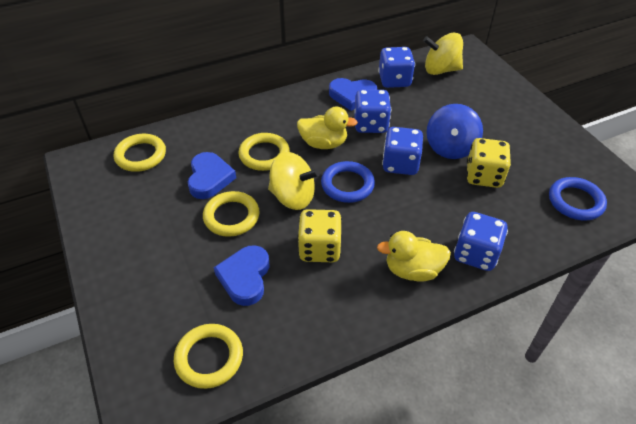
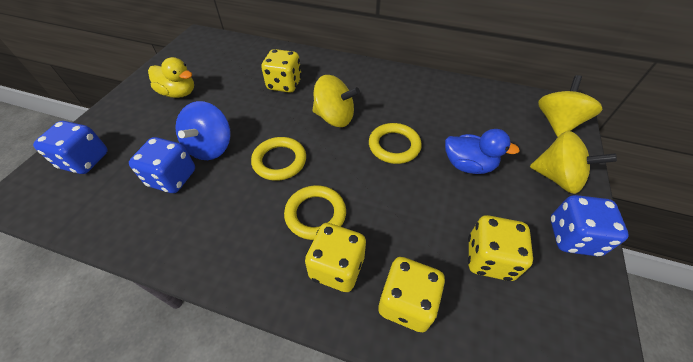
blue dice: [354,90,391,133] [378,47,415,88] [382,127,423,175] [454,212,508,271] = 4 -> [33,121,108,174] [129,137,195,193] [550,195,629,256] = 3
blue duck: none = 0 -> [445,129,520,174] = 1
blue heart: [188,152,236,199] [214,245,270,306] [329,78,377,111] = 3 -> none = 0
blue ring: [321,161,375,203] [549,177,607,220] = 2 -> none = 0
yellow dice: [297,209,342,262] [466,138,511,188] = 2 -> [261,49,302,93] [305,223,366,292] [378,257,445,332] [468,215,533,281] = 4
yellow duck: [297,107,358,149] [377,231,451,282] = 2 -> [148,57,194,98] = 1
yellow ring: [114,134,166,172] [174,324,243,389] [203,191,260,237] [239,133,290,171] = 4 -> [251,137,306,181] [284,185,346,240] [369,123,422,164] = 3
yellow spinning top: [268,152,320,210] [423,32,463,75] = 2 -> [312,75,360,127] [530,131,617,194] [538,75,602,137] = 3

